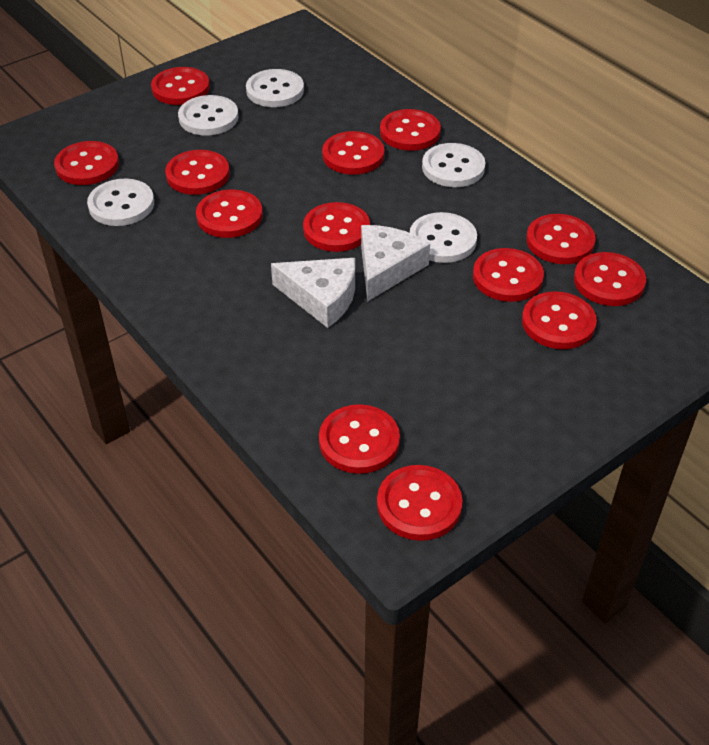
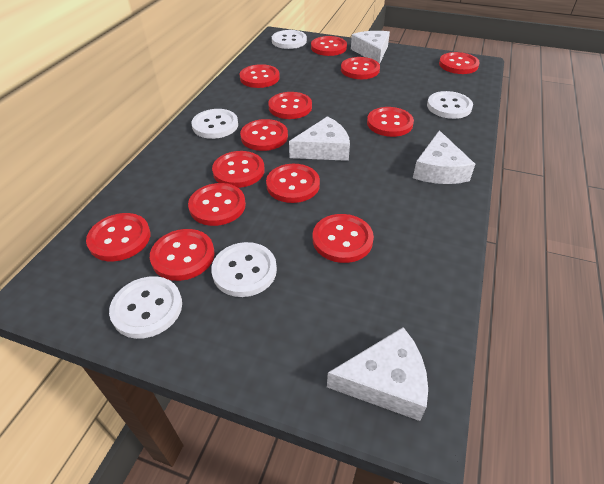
white cheese: [271,258,355,328] [361,225,430,302] = 2 -> [289,116,350,161] [327,327,428,421] [351,31,390,64] [413,130,475,184] = 4

